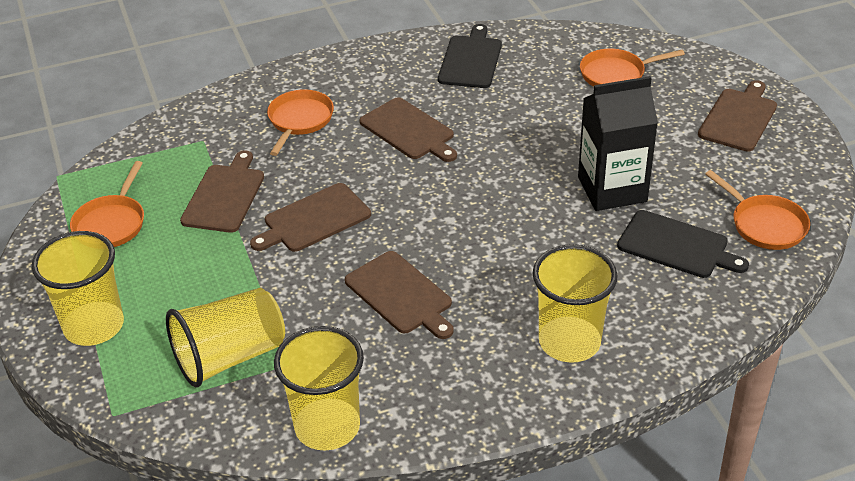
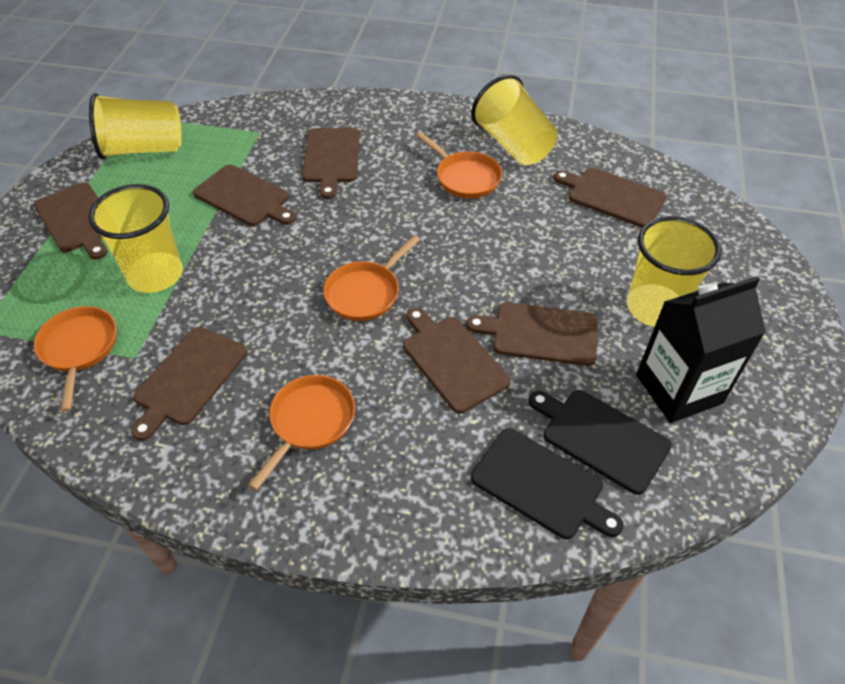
brown cutting board: [180,150,264,233] [250,183,371,252] [345,251,454,339] [359,97,457,162] [698,80,777,152] = 5 -> [34,182,108,260] [131,327,247,441] [193,164,296,226] [302,128,360,199] [403,308,511,413] [466,302,598,366] [553,168,666,227] = 7

